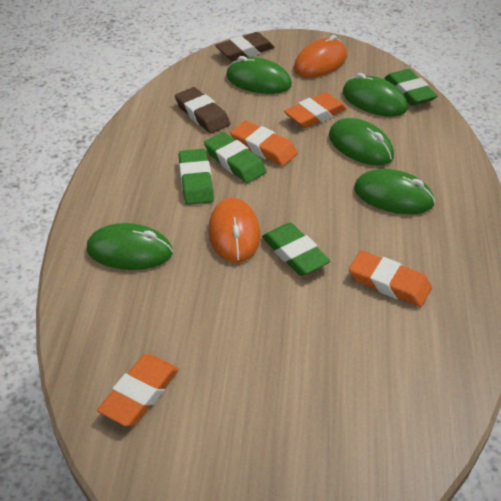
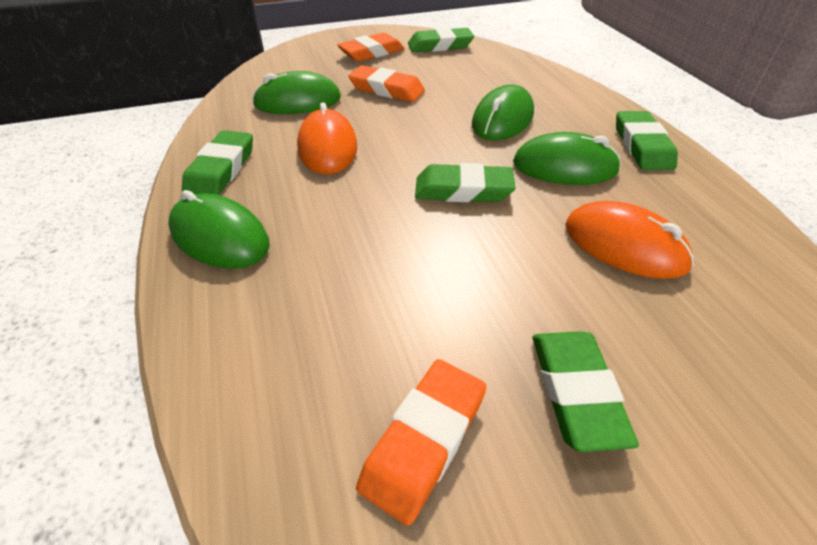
brown eraser: [175,87,230,133] [215,32,275,61] = 2 -> none = 0
green eraser: [179,149,214,205] [204,132,267,183] [262,223,330,276] [384,69,437,106] = 4 -> [182,130,253,195] [408,28,474,52] [415,163,516,202] [532,331,639,452] [616,111,678,170] = 5
green mouse: [86,223,173,270] [226,56,292,94] [329,118,394,165] [343,73,408,117] [354,169,435,214] = 5 -> [168,190,270,269] [252,71,341,114] [472,84,534,140] [513,132,621,185] = 4
orange eraser: [97,354,179,427] [230,121,298,166] [284,92,347,128] [349,251,432,307] = 4 -> [337,33,404,62] [348,65,425,102] [356,359,487,526] = 3

